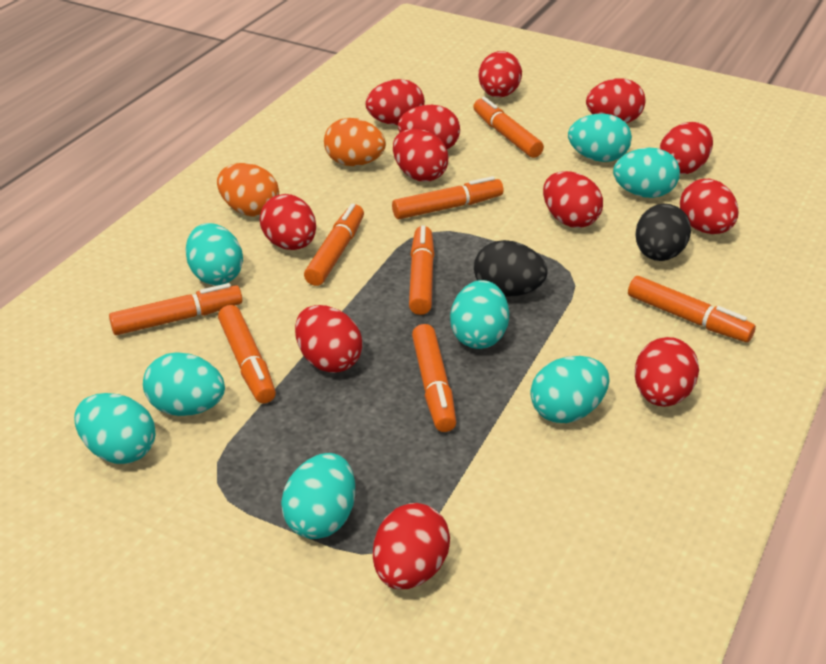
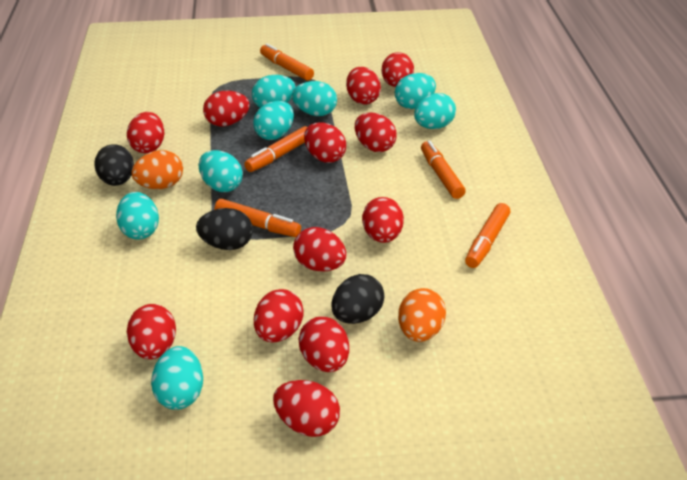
black egg: [474,240,548,297] [636,204,691,261] = 2 -> [94,144,134,186] [196,208,253,250] [331,274,384,324] = 3
orange marker: [109,283,242,335] [218,305,276,404] [304,204,364,286] [392,176,503,219] [409,225,435,315] [412,324,456,432] [473,97,544,158] [628,276,756,342] = 8 -> [214,199,301,237] [244,126,307,172] [260,43,314,81] [421,140,466,199] [465,203,510,268] = 5

